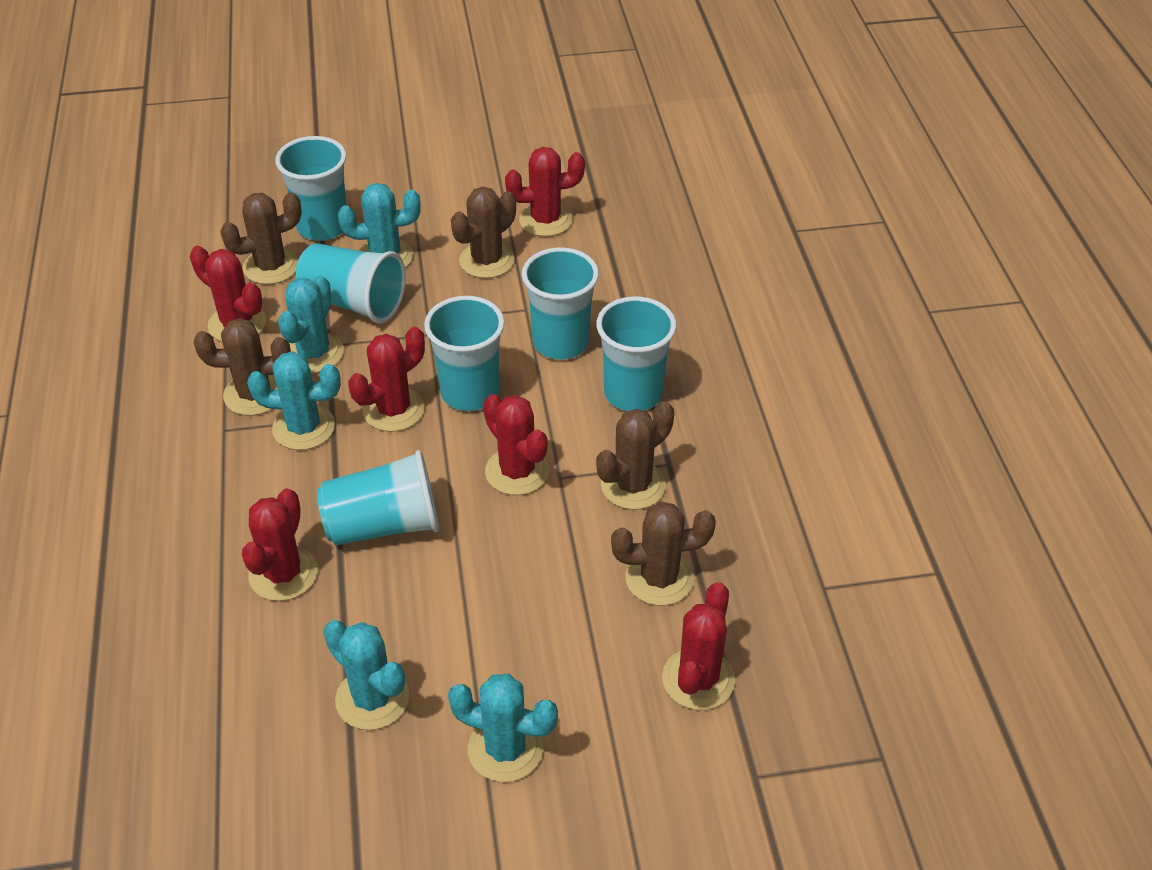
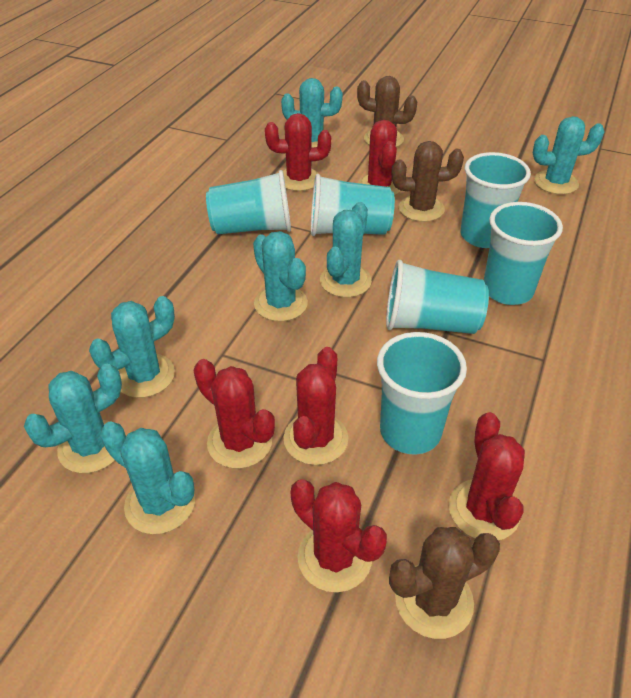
brown cactus: [194,318,291,416] [220,192,302,284] [451,187,516,278] [596,401,674,510] [611,502,716,606] = 5 -> [357,76,417,147] [389,527,500,639] [392,141,464,222] = 3
turquoise cactus: [247,351,341,450] [278,276,344,373] [323,620,409,730] [338,183,421,268] [448,674,558,782] = 5 -> [24,364,122,473] [89,296,175,398] [100,421,195,534] [253,231,308,321] [281,78,343,147] [320,202,372,297] [533,116,605,194] = 7

